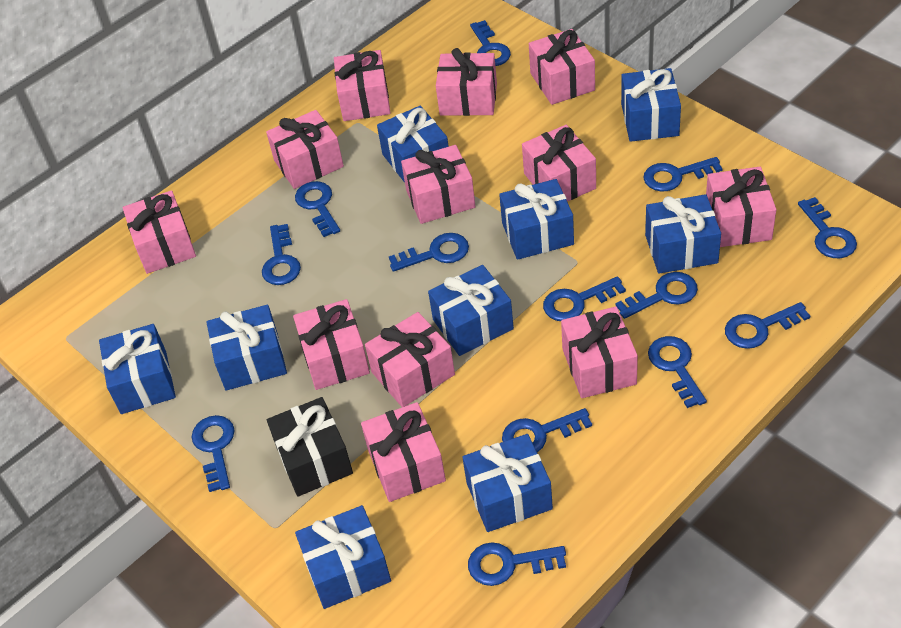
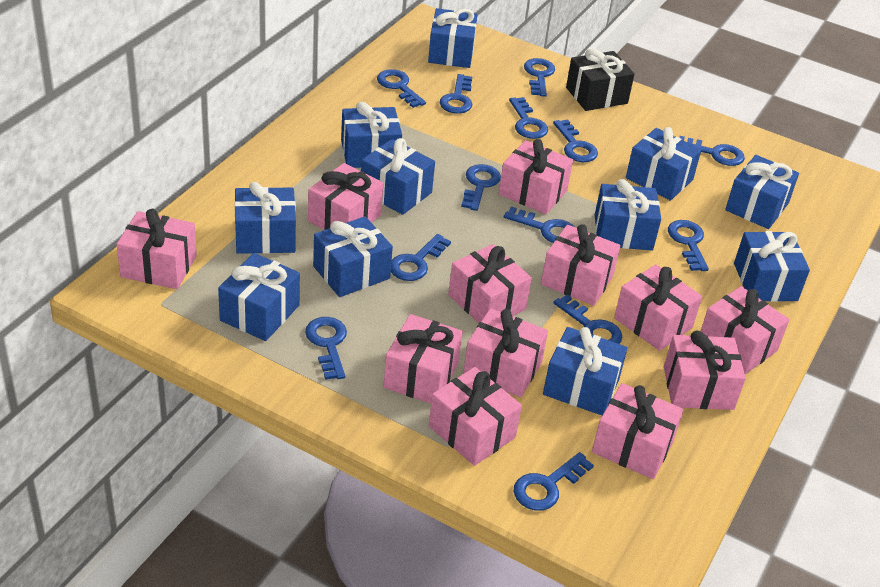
blue gift: [99,324,176,414] [206,305,287,391] [295,505,391,609] [377,105,449,183] [428,265,514,356] [462,434,553,532] [499,179,574,260] [621,68,681,142] [645,194,721,274] = 9 -> [218,253,300,341] [234,182,296,254] [313,216,393,297] [341,102,402,168] [361,138,435,215] [428,8,478,68] [543,327,628,416] [595,179,661,251] [626,127,702,201] [725,155,799,229] [734,231,810,302] = 11

